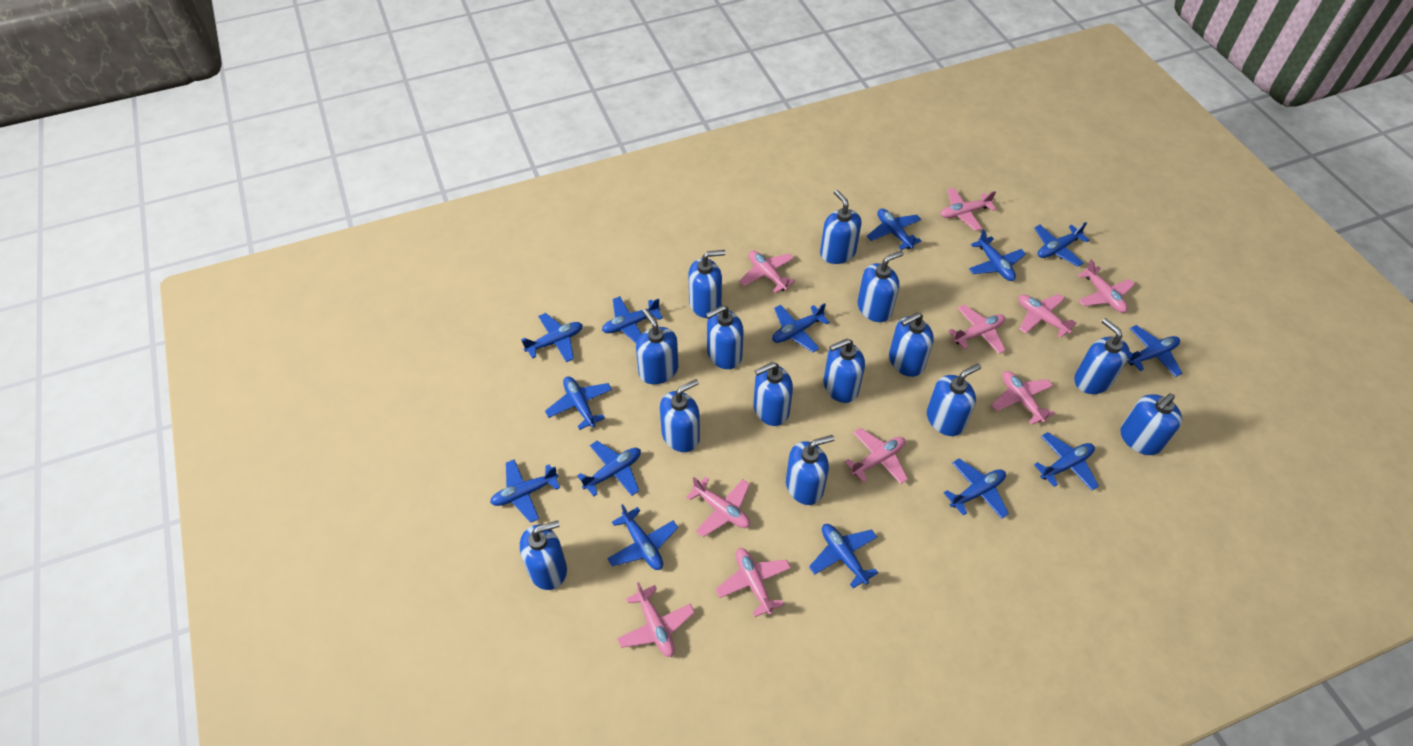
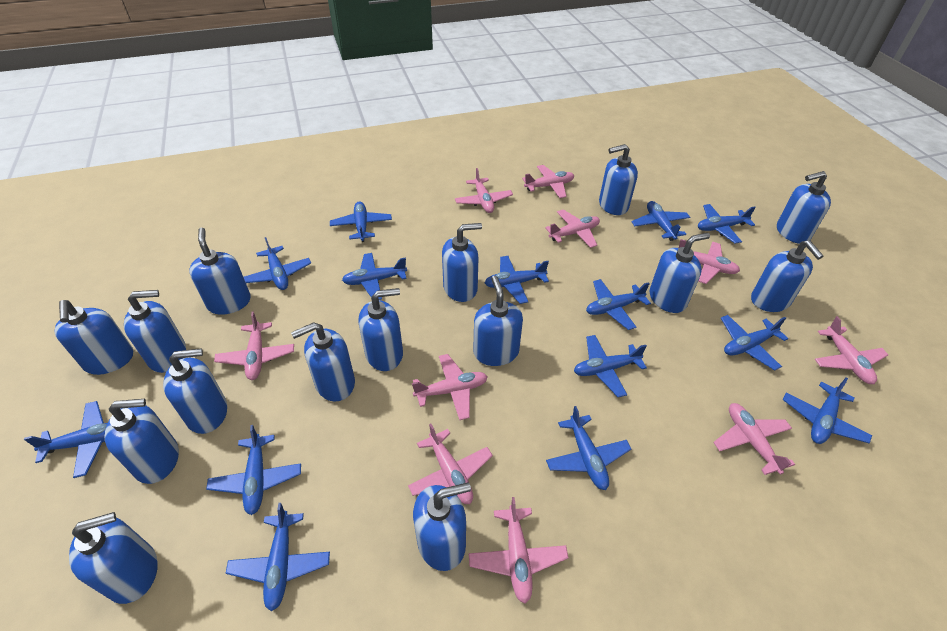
blue soap dispenser: [520,520,567,590] [636,309,678,384] [660,379,700,452] [688,250,726,318] [706,305,744,369] [753,362,793,426] [786,435,835,505] [820,190,862,264] [824,338,865,403] [858,251,904,322] [889,312,934,377] [927,363,981,436] [1074,318,1130,394] [1121,393,1182,455] = 14 -> [54,300,133,375] [69,512,158,604] [104,399,179,484] [124,290,186,373] [163,348,227,434] [189,228,251,315] [291,322,355,401] [359,288,403,371] [413,482,471,571] [442,223,482,302] [473,276,523,366] [599,144,638,215] [650,233,710,313] [751,240,823,312] [777,171,831,244] = 15

